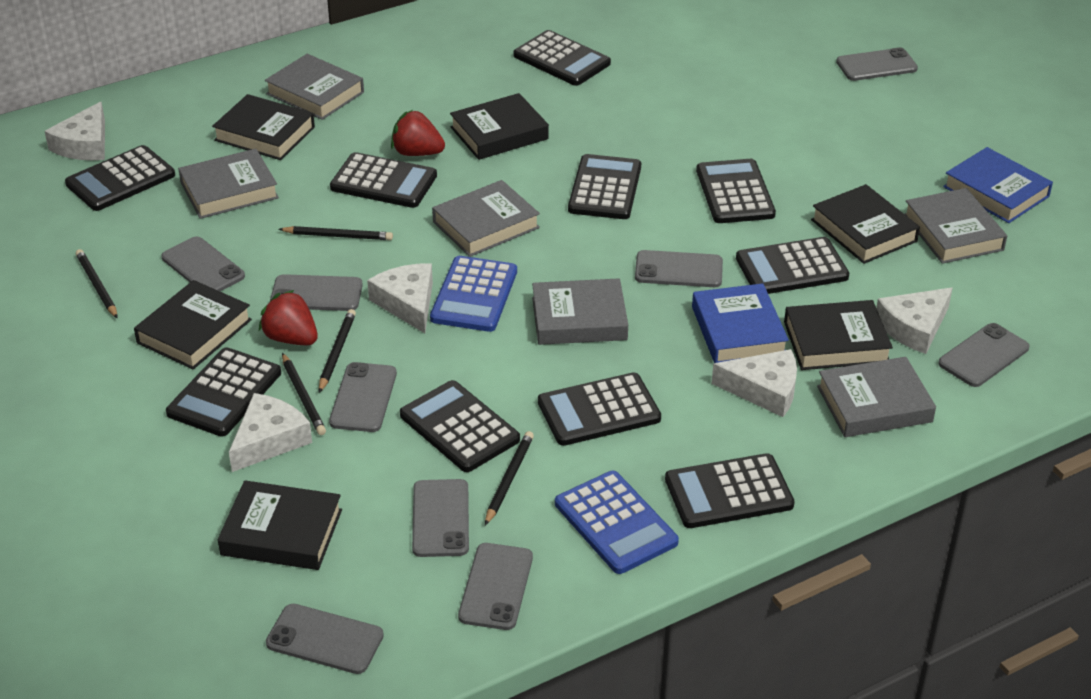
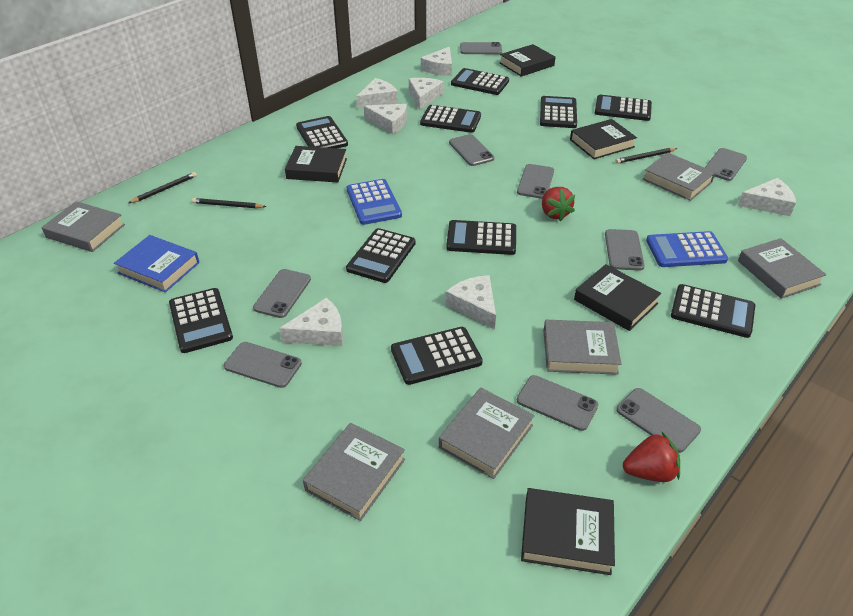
black book: [134,280,252,369] [212,94,315,160] [218,480,342,570] [450,93,549,160] [784,300,893,370] [811,184,920,264] = 6 -> [285,146,347,182] [500,44,555,77] [521,488,615,575] [570,119,637,159] [574,264,661,331] = 5
black pencil: [76,249,118,318] [279,226,393,240] [282,353,326,435] [319,309,356,393] [485,431,534,525] = 5 -> [129,172,197,203] [192,198,266,208] [615,148,677,164] = 3
blue book: [692,283,789,363] [943,147,1053,223] = 2 -> [114,235,200,292] = 1
white cheese: [45,102,105,160] [229,393,312,472] [367,263,433,333] [712,349,797,417] [876,287,953,354] = 5 -> [279,298,343,346] [356,78,398,109] [364,104,407,134] [409,78,444,110] [421,47,452,76] [446,275,496,329] [738,178,796,216] = 7

